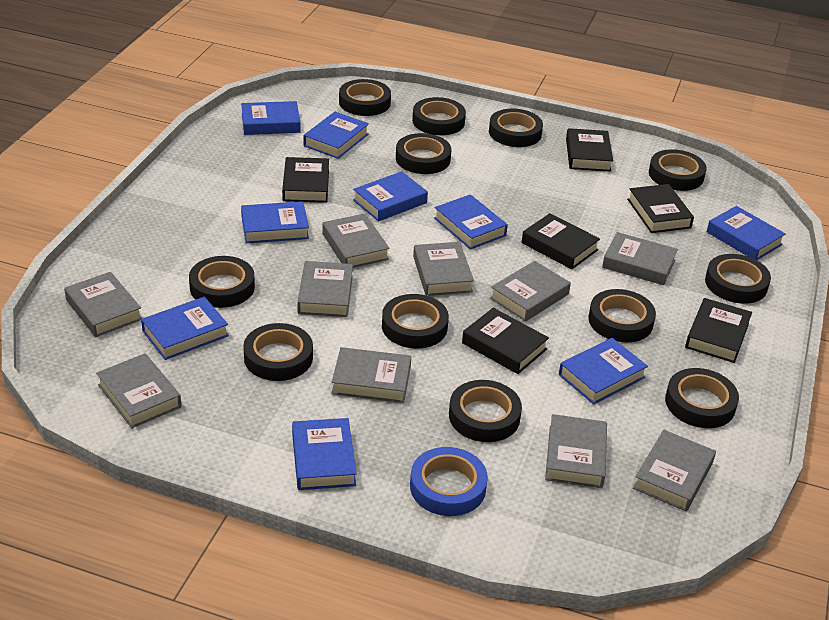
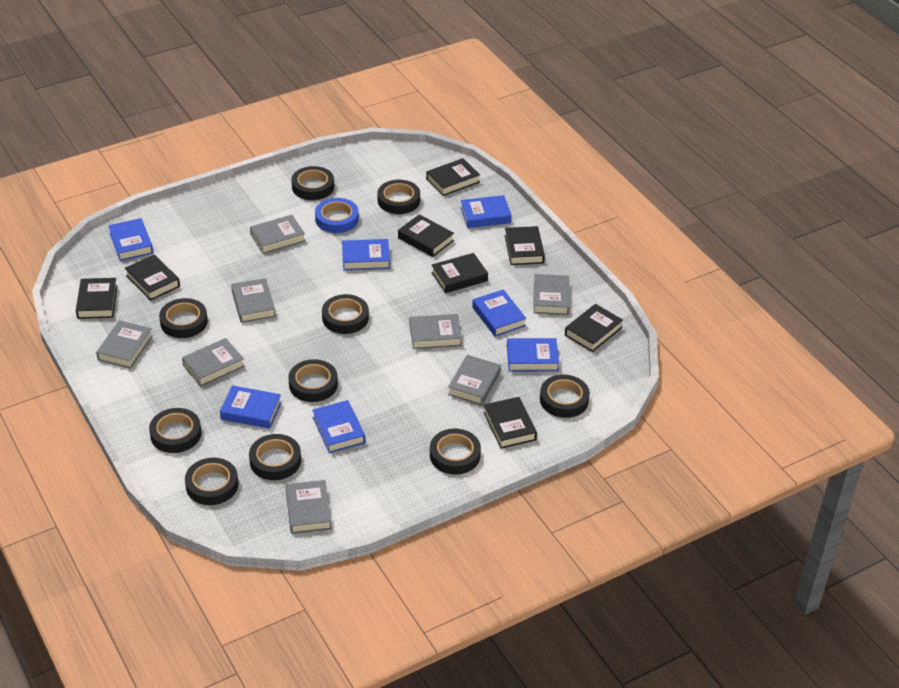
black book: [282,157,329,203] [462,308,549,374] [521,213,600,269] [566,128,613,172] [627,184,694,233] [685,298,752,363] = 6 -> [76,278,117,319] [125,254,180,301] [398,214,454,257] [426,158,480,196] [431,253,488,293] [483,397,537,449] [505,226,545,265] [565,304,623,352] = 8
black tape: [189,256,255,308] [243,323,313,381] [339,79,391,116] [382,294,449,349] [396,133,451,174] [412,97,466,135] [449,380,522,442] [489,109,543,147] [588,289,656,342] [649,149,707,191] [665,368,739,428] [705,254,771,304] = 12 -> [149,408,201,453] [159,298,208,338] [185,458,238,505] [249,434,301,480] [288,359,338,402] [291,166,334,200] [322,294,369,334] [377,180,420,214] [430,429,481,475] [540,375,590,418] = 10
blue book: [141,297,229,360] [241,101,300,135] [241,201,309,243] [292,418,357,490] [304,112,369,159] [353,171,428,222] [434,194,508,250] [559,338,648,405] [707,206,786,260] = 9 -> [108,218,153,261] [220,385,282,429] [312,400,365,453] [342,239,390,270] [461,195,512,228] [472,289,526,337] [507,338,559,372] = 7
grey book: [64,272,142,337] [96,353,181,428] [297,261,353,317] [322,213,390,268] [331,347,411,403] [413,242,474,296] [490,261,571,322] [545,414,607,488] [602,232,678,285] [633,430,716,511] = 10 -> [96,320,153,369] [182,338,245,387] [231,278,276,323] [250,215,305,254] [285,480,332,534] [410,314,462,349] [448,355,501,405] [533,274,570,315] = 8

